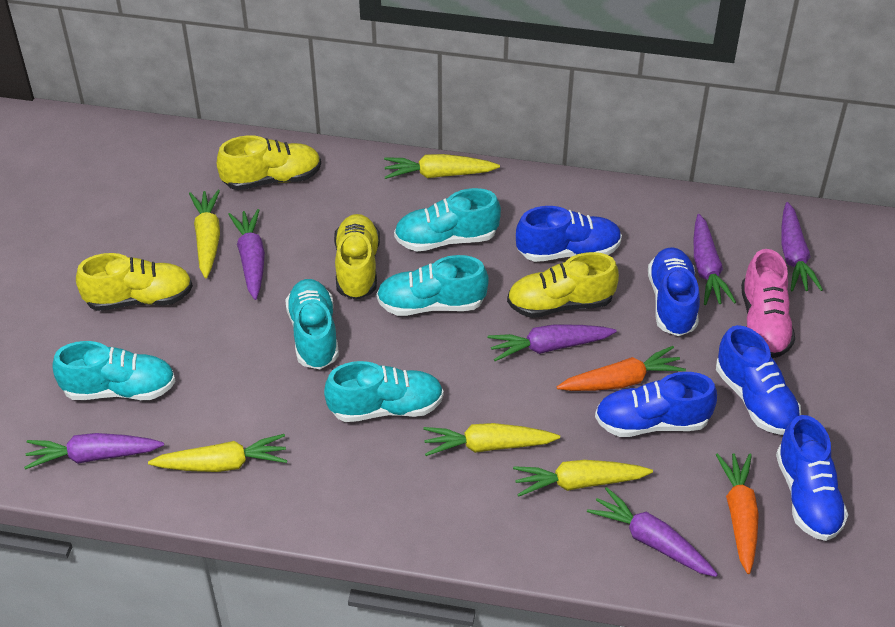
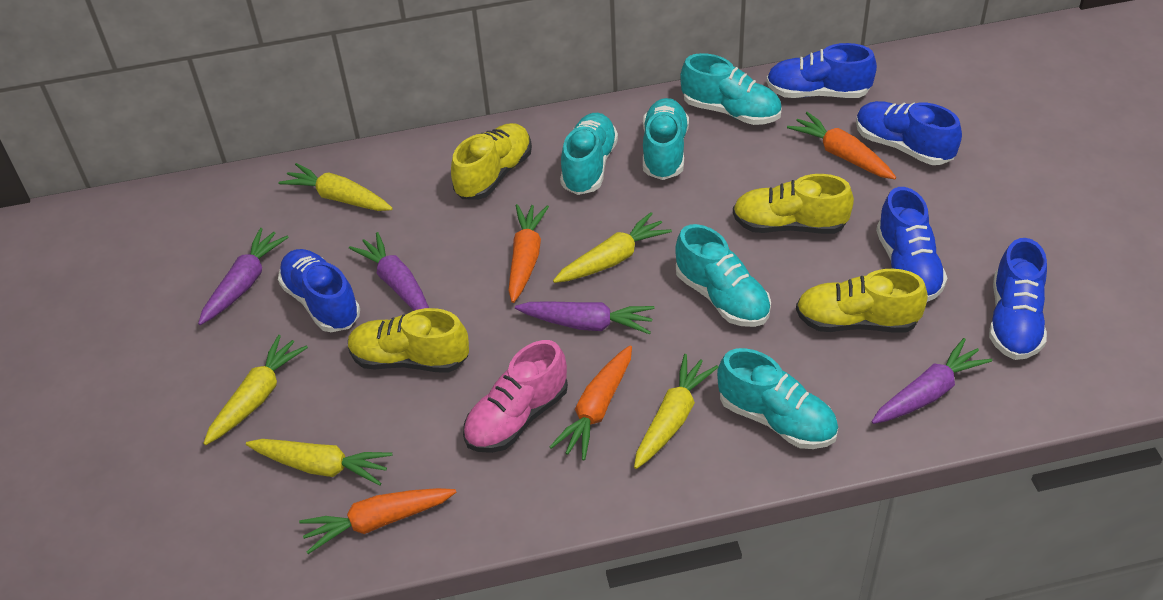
orange carrot: [557,346,686,391] [716,453,759,574] = 2 -> [299,488,456,554] [508,204,549,303] [550,345,632,461] [787,112,896,179] = 4
purple carrot: [24,433,164,470] [228,209,265,300] [488,325,617,361] [587,487,718,577] [694,214,736,305] [781,202,823,291] = 6 -> [198,228,289,325] [349,232,429,311] [515,302,655,334] [871,338,992,424] = 4

